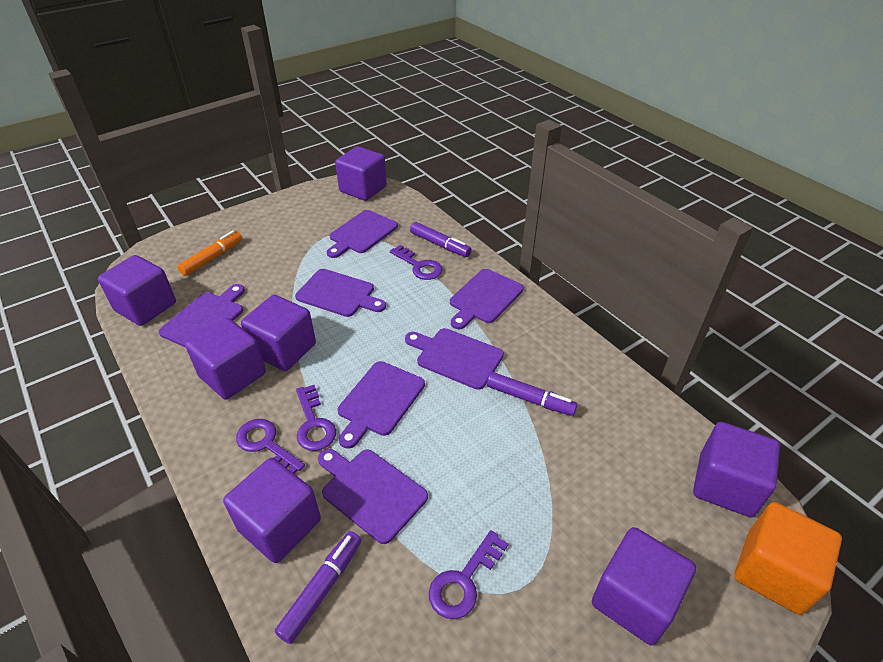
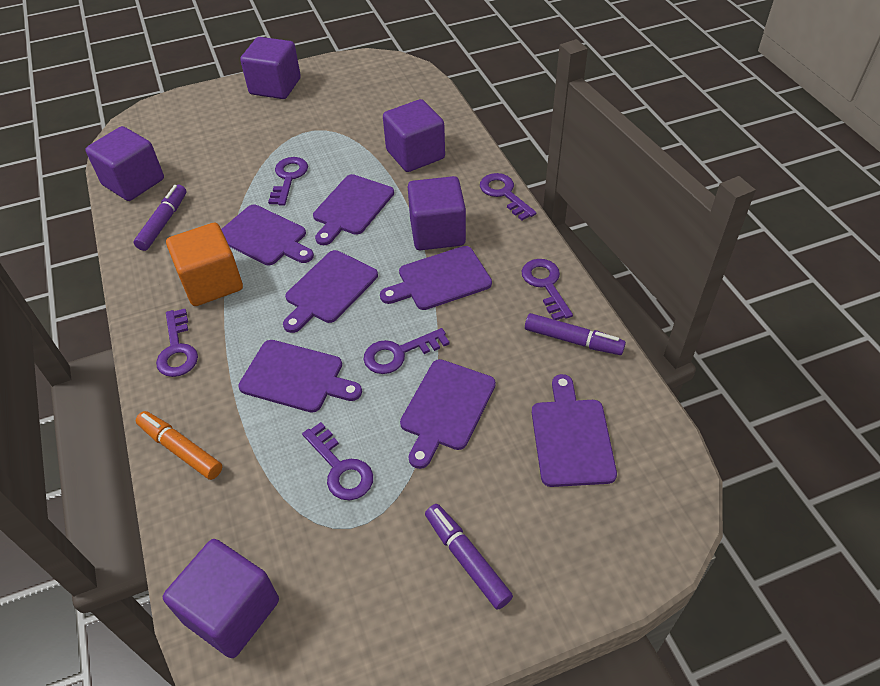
purple cube: [98,255,176,326] [185,318,266,400] [223,458,321,563] [241,295,316,371] [335,146,387,201] [592,527,696,645] [693,422,780,517] = 7 -> [85,126,164,201] [163,539,279,658] [240,37,301,99] [383,99,445,172] [408,176,466,250] = 5
purple key: [236,419,305,474] [296,385,336,451] [390,245,443,280] [429,530,508,619] = 4 -> [156,309,198,377] [268,157,308,206] [302,422,373,500] [363,328,450,374] [480,173,536,221] [521,259,573,320] = 6

